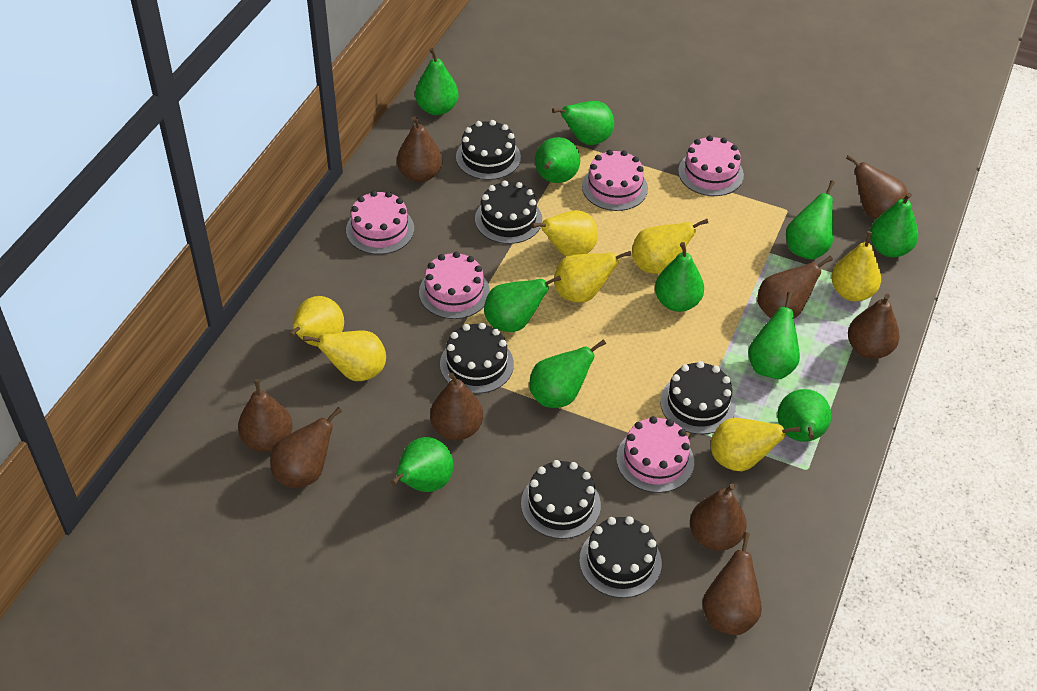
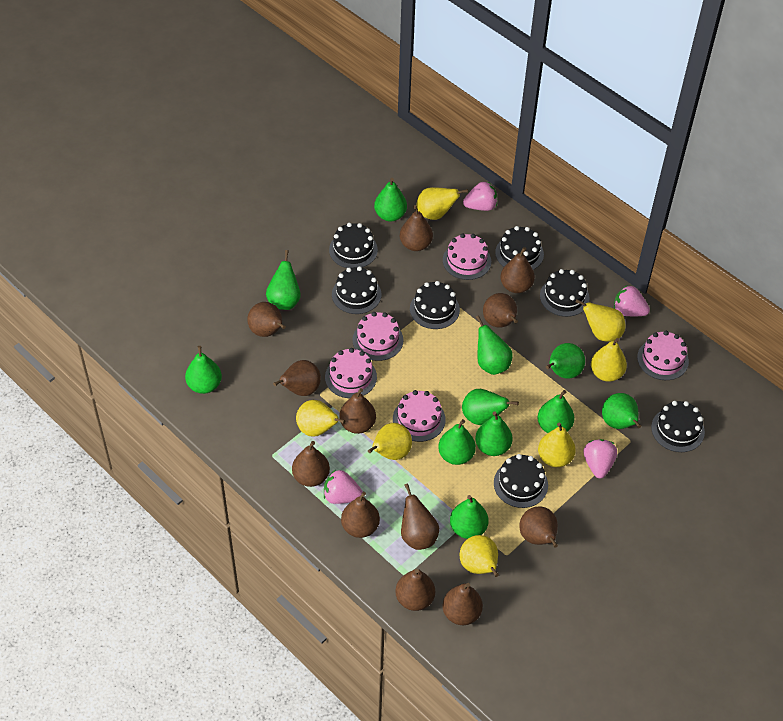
black cake: [440,323,514,394] [456,120,521,180] [475,180,542,244] [521,460,601,539] [579,516,662,598] [660,361,736,434] = 6 -> [329,223,378,268] [332,266,381,314] [410,281,460,329] [494,454,548,508] [495,226,544,270] [540,269,590,317] [651,401,705,452] = 7
brown pear: [238,379,293,452] [270,407,342,488] [397,116,442,182] [430,373,483,440] [690,484,747,551] [702,532,762,635] [757,256,833,319] [846,154,908,219] [848,294,900,359] = 9 -> [247,302,286,337] [273,360,321,396] [292,441,330,487] [339,388,376,434] [341,492,380,538] [395,569,435,611] [400,205,433,251] [401,483,439,550] [442,583,483,625] [483,293,518,328] [500,247,535,293] [520,507,558,548] = 12
pink strawberry: none = 0 -> [324,470,363,504] [463,182,497,211] [583,439,617,479] [614,285,650,316] = 4

